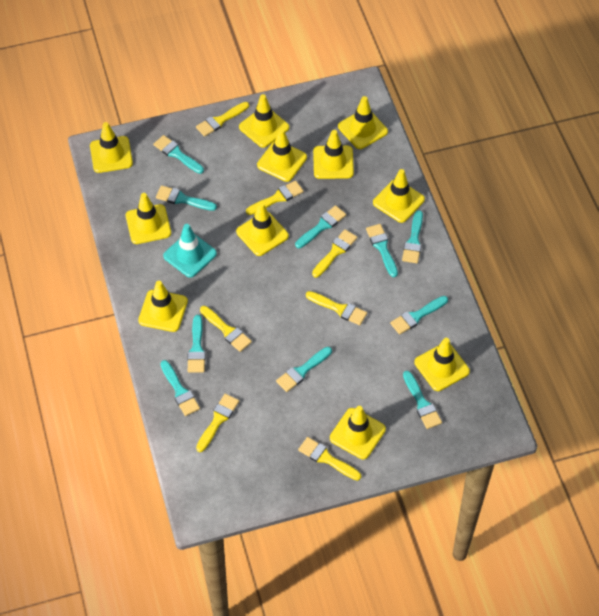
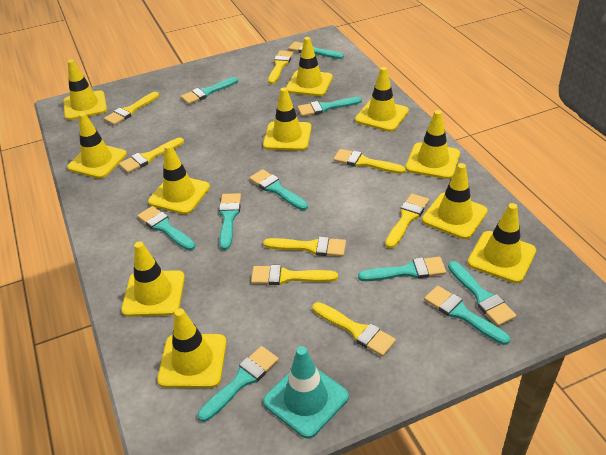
yellow brush: [196,102,249,137] [196,394,239,452] [200,306,252,352] [246,181,304,215] [298,437,361,481] [306,291,367,325] [312,229,357,278] = 7 -> [104,92,159,125] [119,138,184,173] [251,265,338,285] [263,237,346,257] [268,50,293,84] [313,302,396,356] [333,149,406,174] [385,193,429,249] = 8

